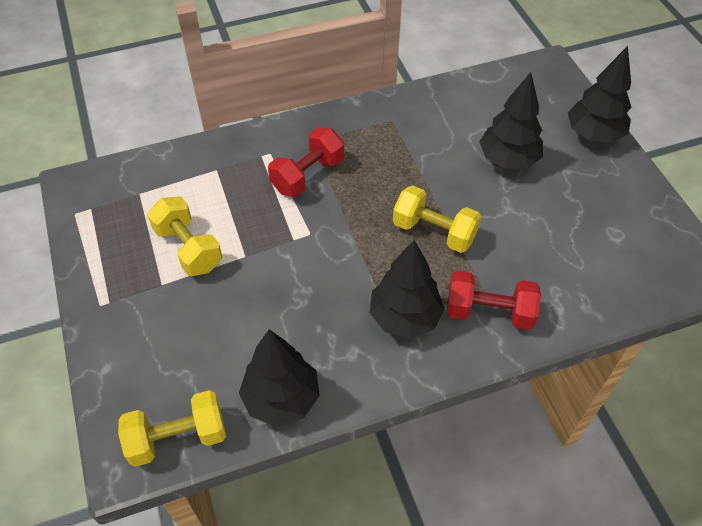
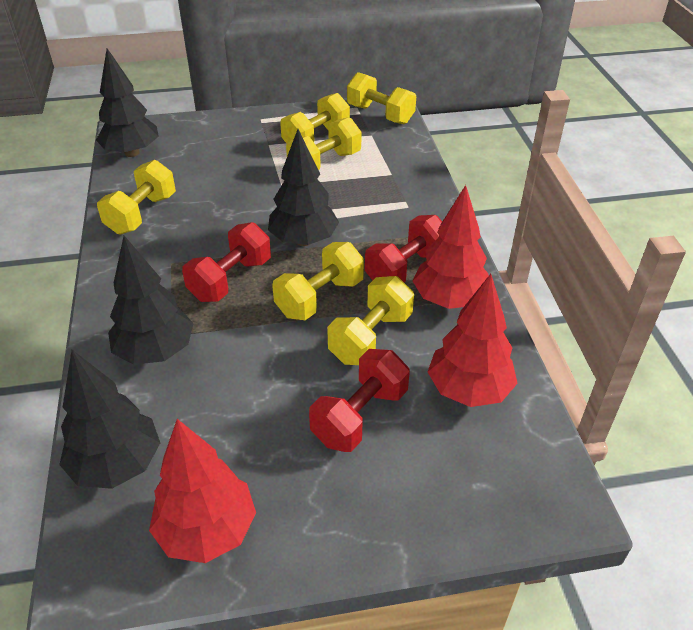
red dumbbell: [268,127,344,197] [447,271,541,330] = 2 -> [182,222,271,302] [309,349,410,452] [365,215,442,282] = 3
red tree: none = 0 -> [149,419,256,563] [413,185,489,309] [428,274,518,407] = 3
yellow dumbbell: [118,390,226,467] [147,196,222,276] [393,185,481,253] = 3 -> [97,160,176,234] [272,242,364,320] [280,93,350,143] [286,117,362,170] [327,276,414,365] [347,72,416,124] = 6

